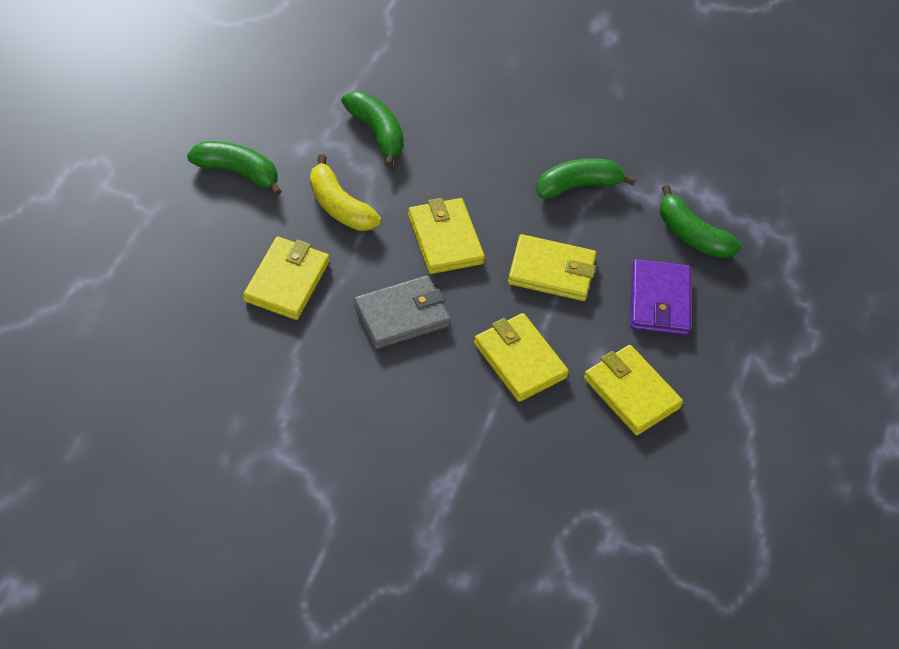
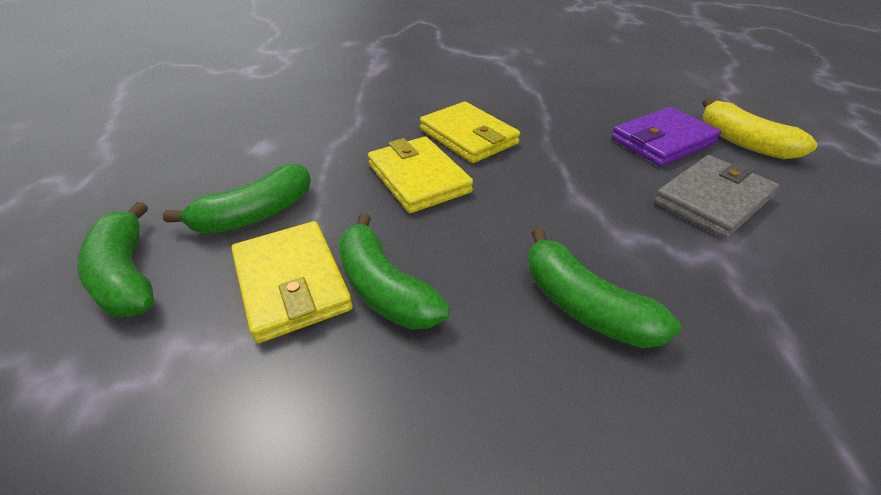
yellow wallet: [243,236,330,320] [408,198,485,274] [474,313,569,402] [508,234,596,301] [584,345,683,435] = 5 -> [231,221,353,343] [368,137,473,213] [420,102,520,163] = 3

